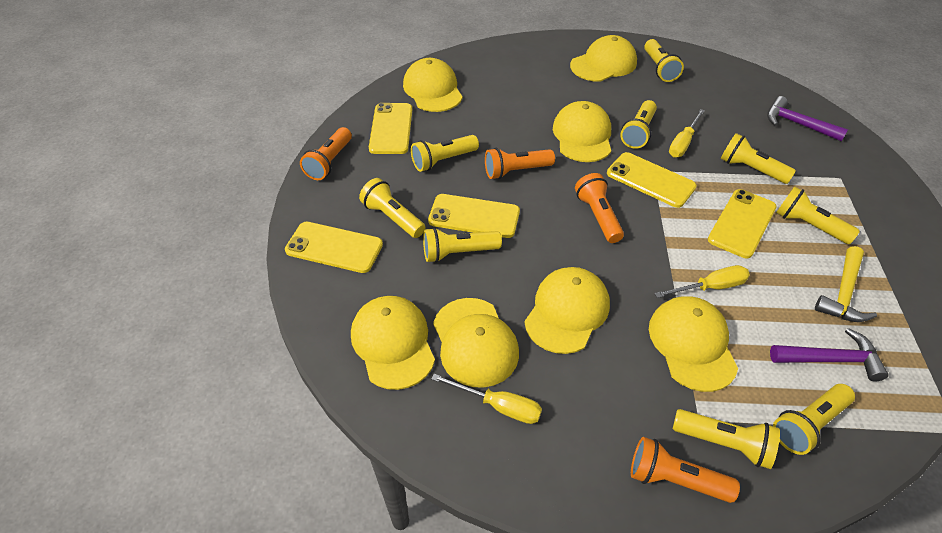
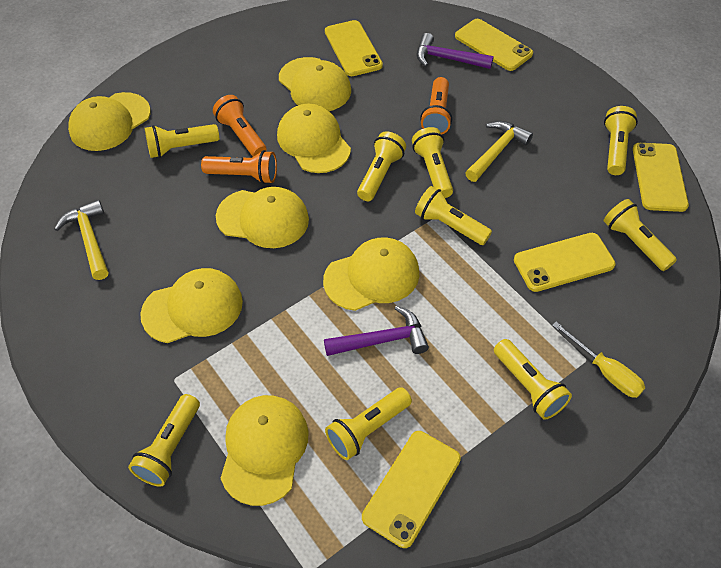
orange flashlight: [300,127,352,180] [485,148,555,179] [575,173,624,243] [631,437,740,503] = 4 -> [201,150,277,184] [213,95,267,157] [420,77,452,135] = 3
yellow hammer: [815,246,877,322] = 1 -> [54,200,108,280] [465,121,533,182] = 2
yellow screwdriver: [431,374,542,424] [654,265,750,298] [669,109,705,157] = 3 -> [552,322,645,398] = 1

